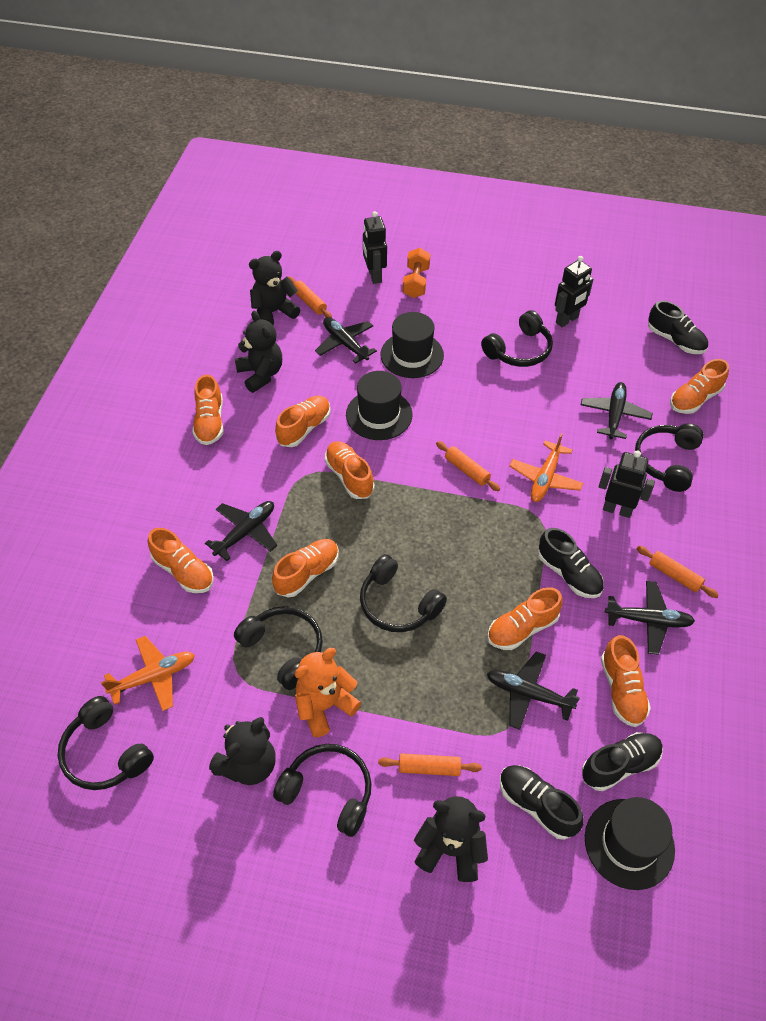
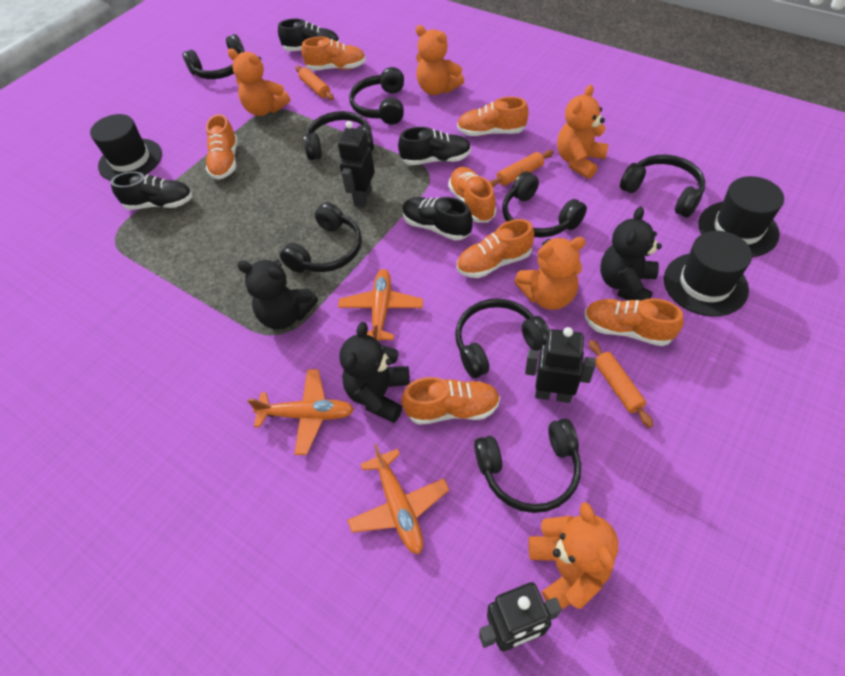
black headphones: [58,696,154,790] [234,606,323,690] [273,744,372,837] [360,554,447,632] [481,310,553,367] [635,423,704,492] = 6 -> [182,34,245,79] [280,202,362,273] [303,111,374,160] [349,67,404,125] [455,298,550,378] [474,418,581,513] [502,171,587,238] [620,155,705,217] = 8
black plane: [205,501,277,561] [315,317,377,364] [487,652,580,730] [581,382,653,439] [605,581,695,655] = 5 -> none = 0
black teddy bear: [209,717,276,785] [235,311,282,393] [249,251,300,325] [414,796,488,882] = 4 -> [237,260,318,330] [339,322,410,423] [600,206,662,300] = 3
orange dumbbell: [403,248,430,298] = 1 -> none = 0
orange plane: [101,636,195,711] [509,433,583,502] = 2 -> [247,369,354,455] [338,269,423,341] [347,444,449,554] = 3
orange rolling pin: [288,277,332,318] [378,753,482,776] [436,441,500,491] [637,546,719,598] = 4 -> [295,66,334,100] [489,150,554,187] [589,340,653,428] = 3
orange shoe: [148,528,214,593] [192,374,224,445] [272,539,339,598] [275,396,331,447] [325,441,375,499] [487,587,563,650] [601,635,651,727] [670,359,729,414] = 8 -> [206,114,238,180] [301,37,366,71] [401,377,500,425] [448,167,496,223] [457,97,529,136] [457,219,534,278] [585,298,684,346] = 7
orange teddy bear: [295,648,361,737] = 1 -> [228,49,290,116] [416,25,464,95] [514,237,586,310] [528,502,618,609] [557,85,609,179] = 5

